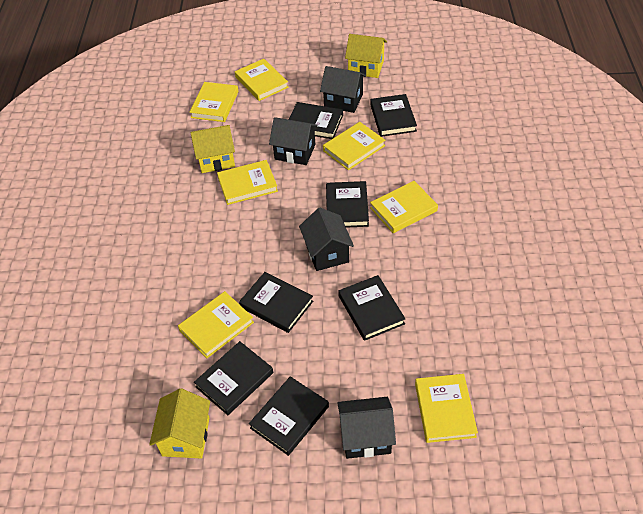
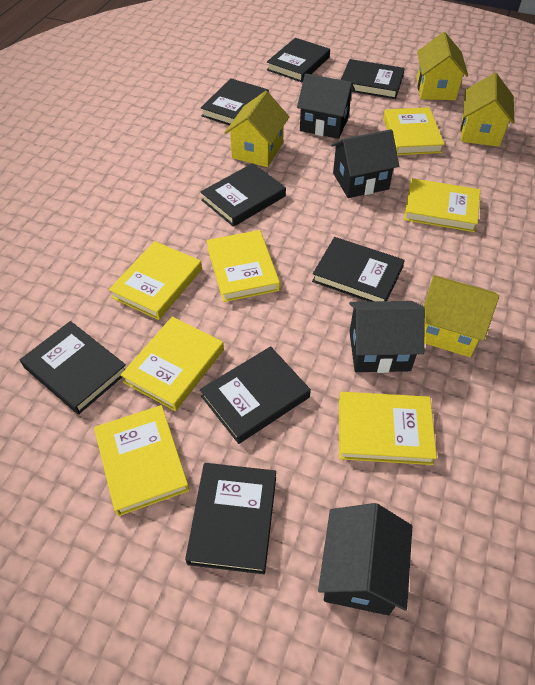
black book: [194,341,273,415] [239,272,313,333] [249,376,329,456] [289,102,343,139] [326,181,369,228] [338,275,405,341] [370,94,417,137] = 7 -> [20,321,126,415] [185,463,276,574] [200,346,311,444] [201,78,269,125] [201,163,286,227] [267,38,330,82] [312,237,405,302] [341,59,405,99] = 8
yellow house: [149,388,210,459] [190,125,235,173] [345,34,387,78] = 3 -> [225,91,289,167] [417,32,468,100] [424,275,499,357] [461,73,515,147] = 4

